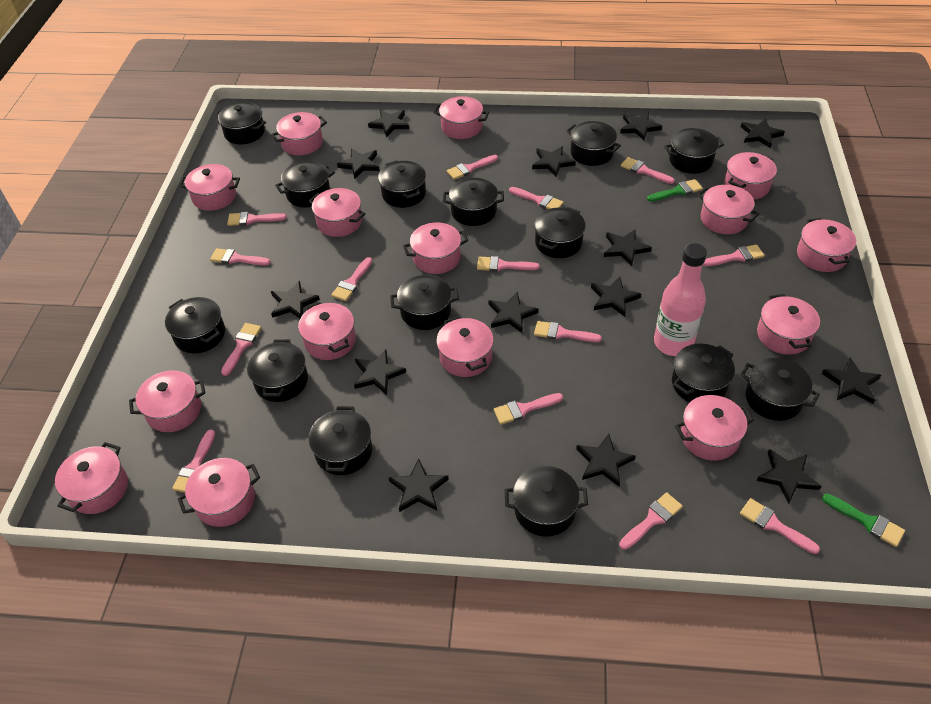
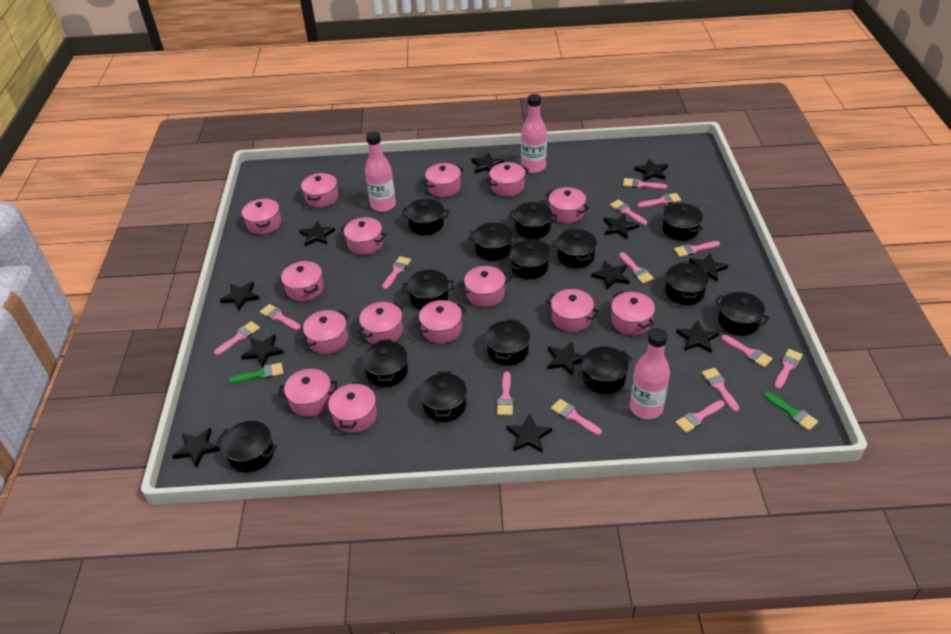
black star: [271,281,320,318] [337,149,379,179] [354,350,406,395] [368,109,409,137] [389,459,449,512] [489,292,539,333] [532,146,576,177] [576,434,636,487] [591,277,641,317] [604,230,652,266] [620,112,662,140] [741,119,785,148] [757,449,821,504] [822,357,881,404] = 14 -> [172,428,220,468] [220,282,260,310] [241,334,284,367] [299,221,335,246] [471,153,504,173] [507,415,552,452] [548,341,584,376] [591,261,630,289] [604,213,639,239] [634,159,668,181] [676,320,719,353] [689,253,728,281] = 12
pink bottle: [654,243,707,356] = 1 -> [365,131,396,212] [521,94,547,173] [630,328,670,419] = 3

